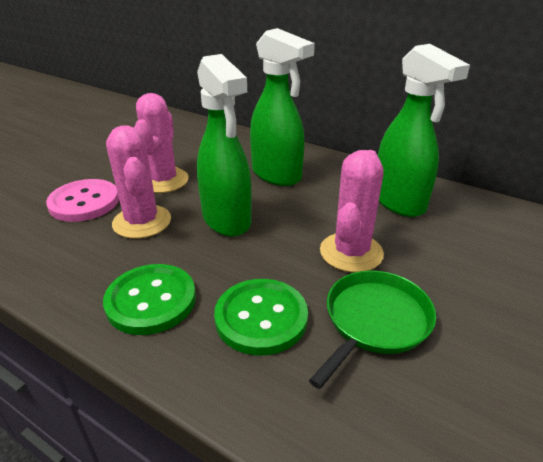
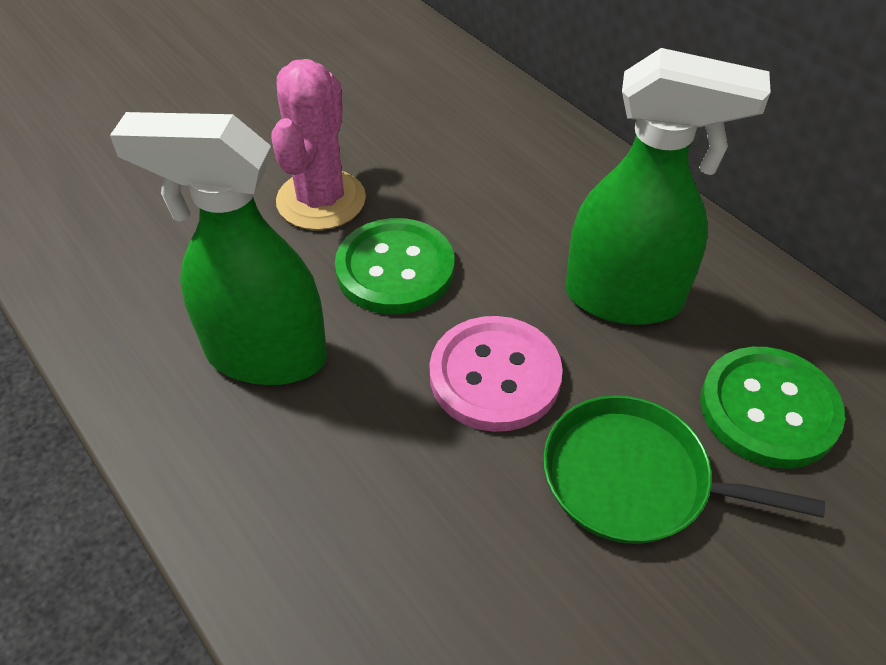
green spray bottle: [197,54,252,236] [250,28,315,186] [378,44,470,217] = 3 -> [110,112,327,385] [566,48,771,325] = 2
pink cactus: [106,125,171,239] [134,93,189,193] [320,150,384,272] = 3 -> [271,59,366,230] = 1

